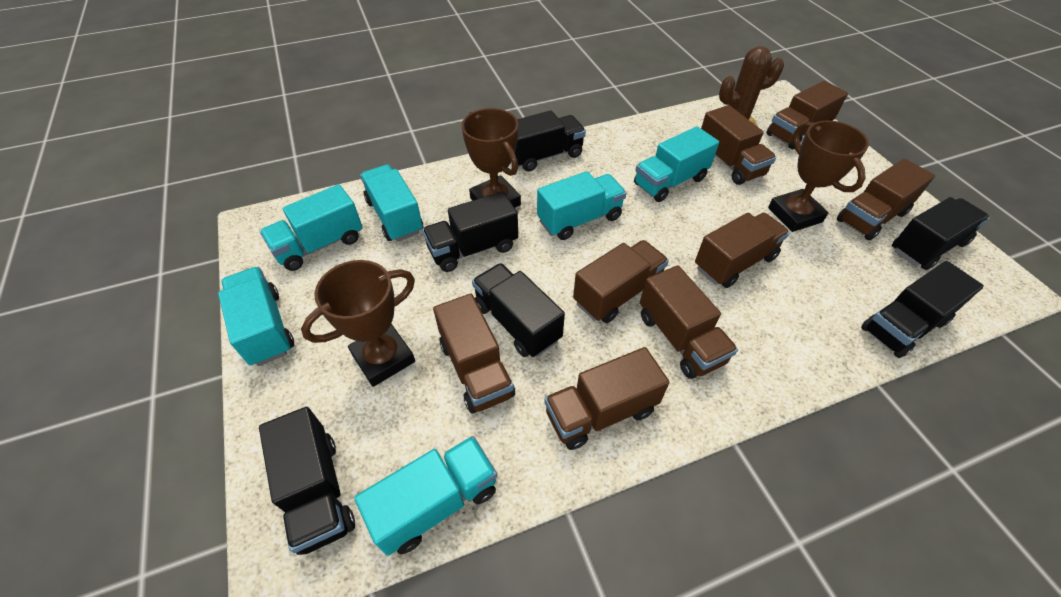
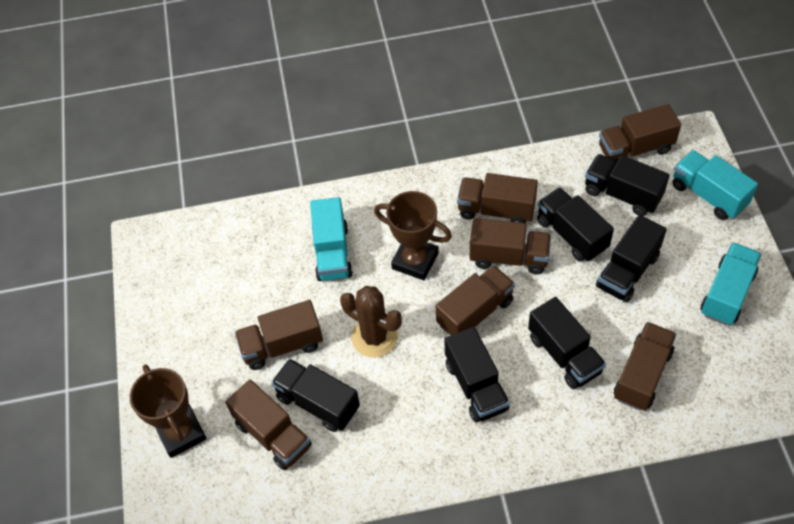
brown trophy: [301,260,415,387] [462,108,521,207] [768,120,869,232] = 3 -> [130,364,207,458] [374,191,452,280] = 2
brown truck: [433,294,515,414] [544,347,669,450] [573,240,669,323] [640,265,738,379] [695,213,790,288] [701,105,776,185] [767,81,848,149] [837,159,935,240] = 8 -> [225,380,312,470] [235,300,323,370] [436,265,515,336] [457,173,538,223] [470,218,551,274] [599,104,681,163] [614,322,677,411] = 7
turquoise truck: [218,267,294,366] [260,184,363,271] [354,436,497,556] [360,165,423,242] [537,171,626,240] [634,126,719,202] = 6 -> [310,197,353,281] [672,150,758,220] [700,242,762,325] = 3

